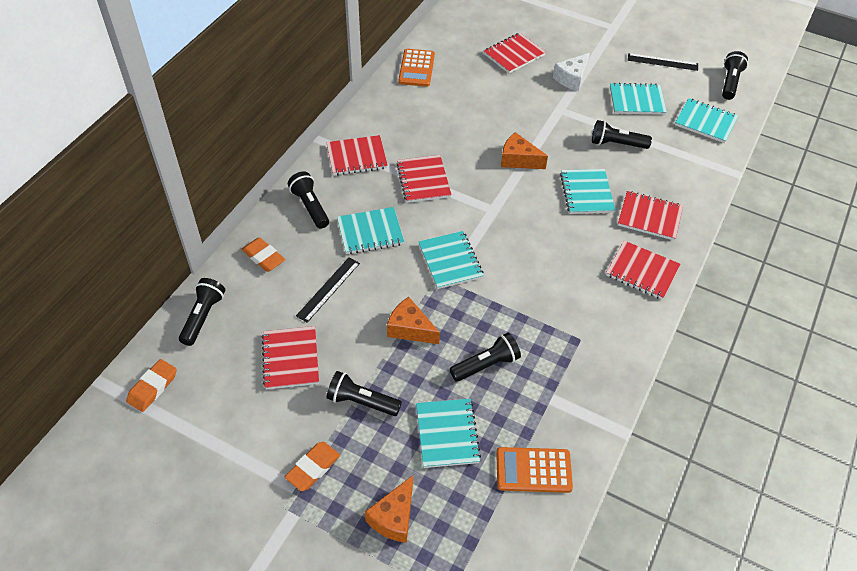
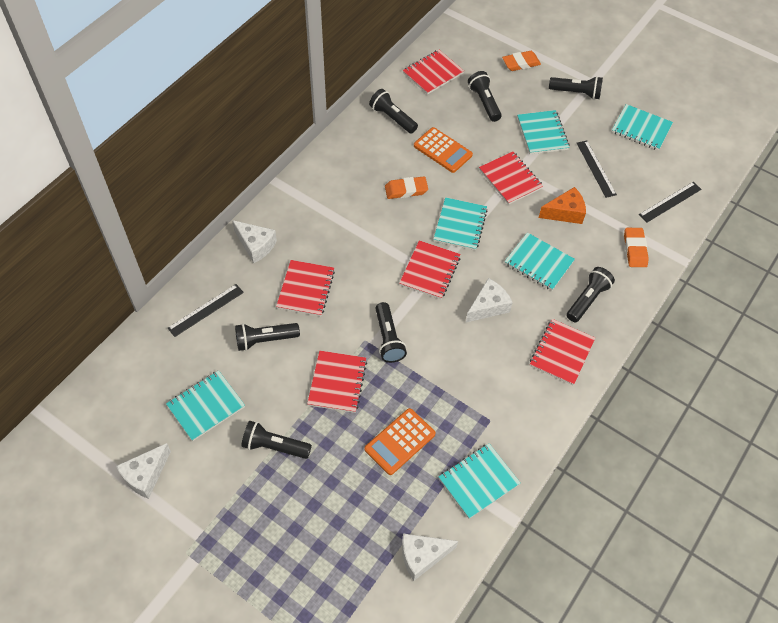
black flashlight: [179,278,225,346] [288,171,329,229] [327,371,402,416] [450,333,521,382] [592,120,652,149] [722,51,748,100] = 6 -> [235,323,300,351] [241,421,312,459] [369,89,418,134] [375,302,407,363] [468,71,502,122] [549,76,603,100] [567,267,615,322] = 7
black ruler: [296,258,360,323] [628,53,698,71] = 2 -> [168,284,244,337] [577,140,617,198] [639,182,702,222] = 3
orange cheese: [365,475,413,543] [387,297,440,344] [501,132,548,169] = 3 -> [539,187,586,224] = 1
white cheese: [553,53,590,91] = 1 -> [116,443,171,499] [232,220,277,263] [402,534,458,581] [466,278,513,322] = 4

